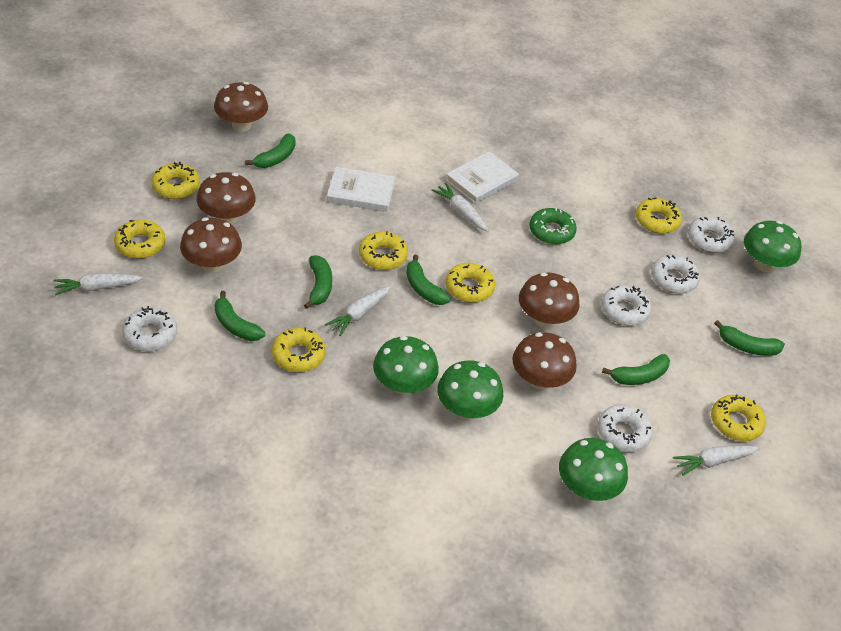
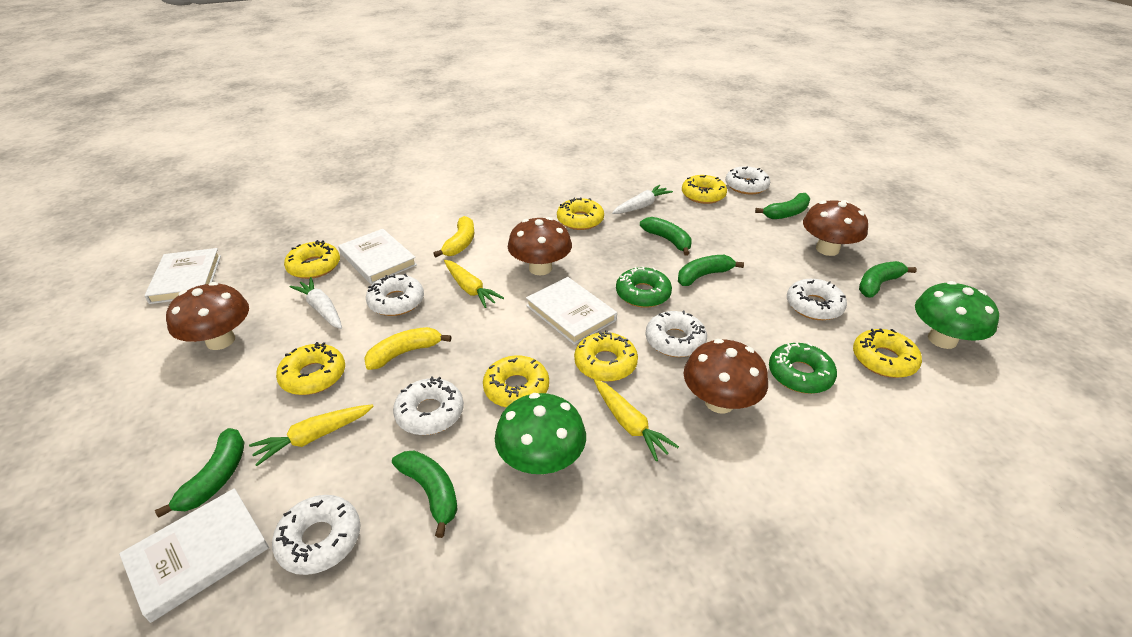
brown mushroom: [180,217,242,273] [197,172,256,224] [214,82,268,131] [512,332,577,390] [519,272,580,328] = 5 -> [166,282,249,350] [508,217,572,275] [683,339,768,413] [803,200,868,256] = 4
green donut: [529,208,577,244] = 1 -> [616,267,672,308] [769,342,837,394] = 2
green mushroom: [373,336,439,395] [437,360,503,419] [559,438,628,501] [744,221,801,272] = 4 -> [495,393,586,474] [915,281,999,349] = 2
white book: [327,167,395,212] [446,151,519,204] = 2 -> [119,488,269,623] [144,248,221,304] [338,229,417,284] [526,277,617,345] = 4
white carrot: [54,273,143,296] [325,286,391,336] [432,183,489,232] [673,445,760,476] = 4 -> [290,277,342,329] [612,185,673,214] = 2
white donut: [122,306,177,351] [597,405,653,452] [601,285,652,326] [651,255,700,293] [688,216,735,253] = 5 -> [272,495,361,575] [366,274,424,316] [393,376,464,435] [646,310,707,357] [725,166,770,194] [787,279,847,320] = 6
yellow banana: none = 0 -> [364,327,451,370] [433,216,474,257] = 2
yellow carrot: none = 0 -> [249,404,374,466] [444,260,504,308] [594,379,679,461] = 3

